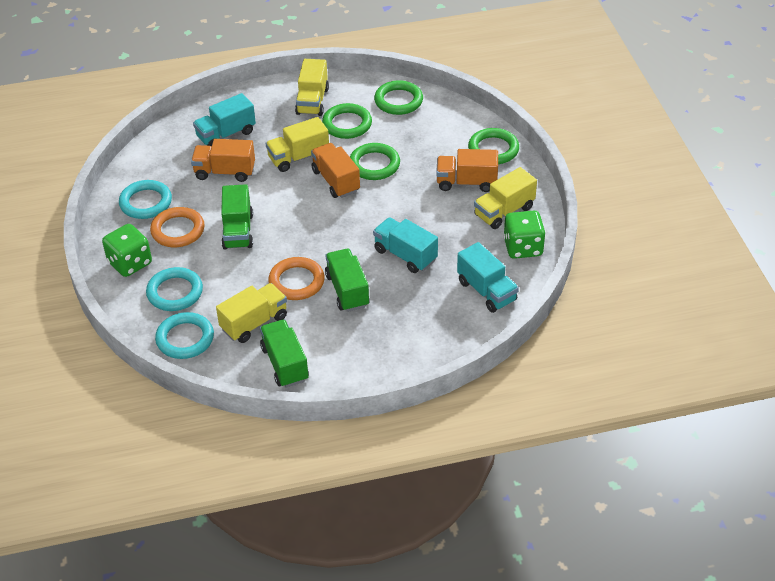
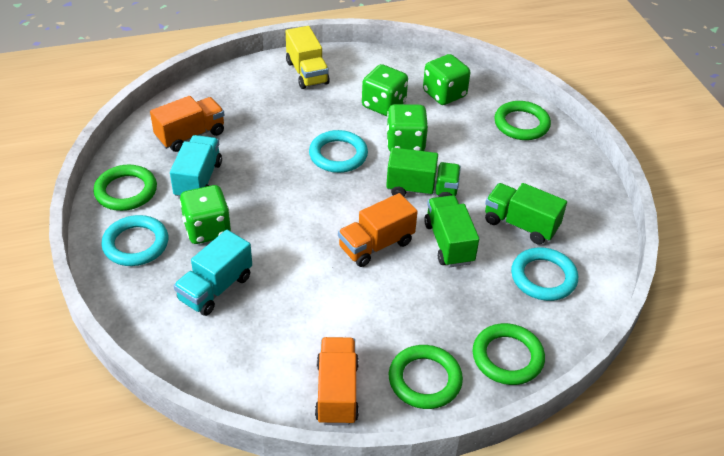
green dice: [102,224,152,277] [503,211,546,259] = 2 -> [180,185,231,244] [362,64,408,116] [386,104,428,152] [423,54,470,105] = 4
orange ring: [150,207,205,247] [268,257,325,300] = 2 -> none = 0
turquoise truck: [193,93,256,146] [373,217,438,273] [457,242,519,313] = 3 -> [170,135,222,199] [174,230,252,316] = 2
yellow truck: [216,283,287,343] [266,117,329,172] [295,59,329,116] [474,167,537,229] = 4 -> [286,26,330,89] = 1

